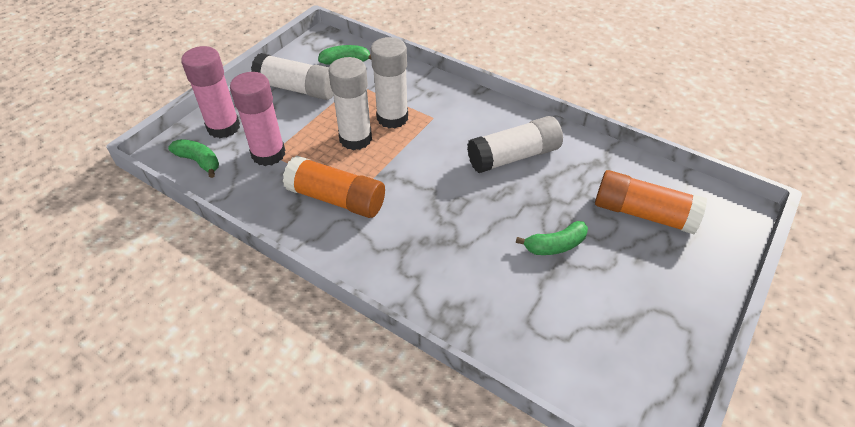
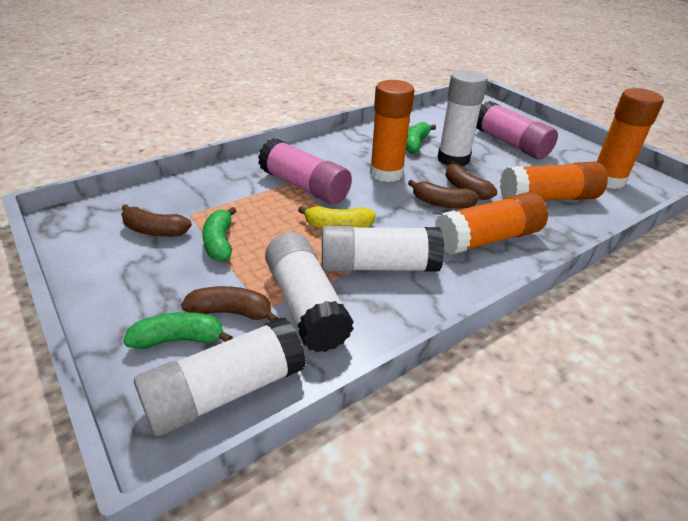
brown banana: none = 0 -> [121,204,192,237] [181,286,278,321] [408,180,479,209] [445,161,498,200] = 4
orange glue stick: [283,155,385,218] [595,170,707,234] = 2 -> [370,80,415,182] [435,192,548,255] [500,161,608,201] [597,88,664,189] = 4
yellow banana: none = 0 -> [298,206,376,228] = 1

